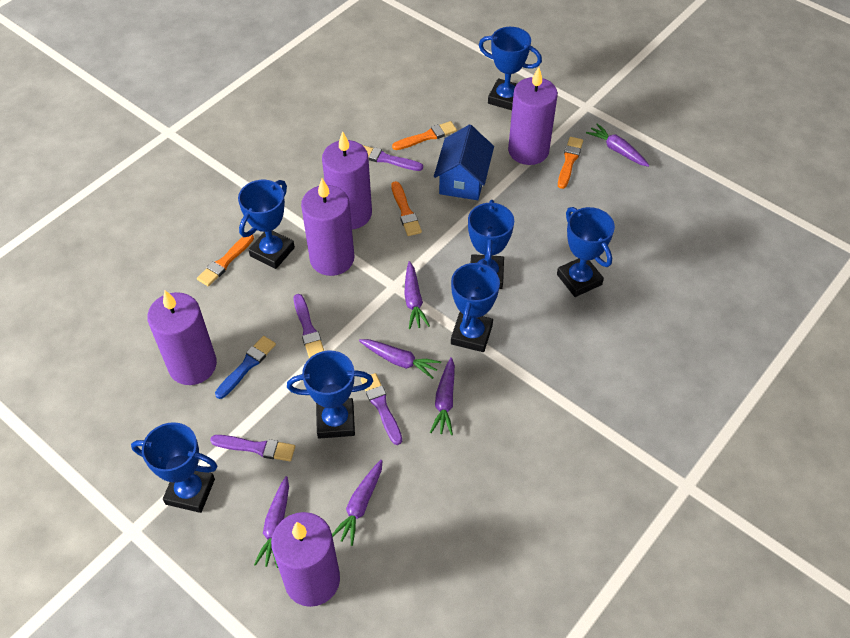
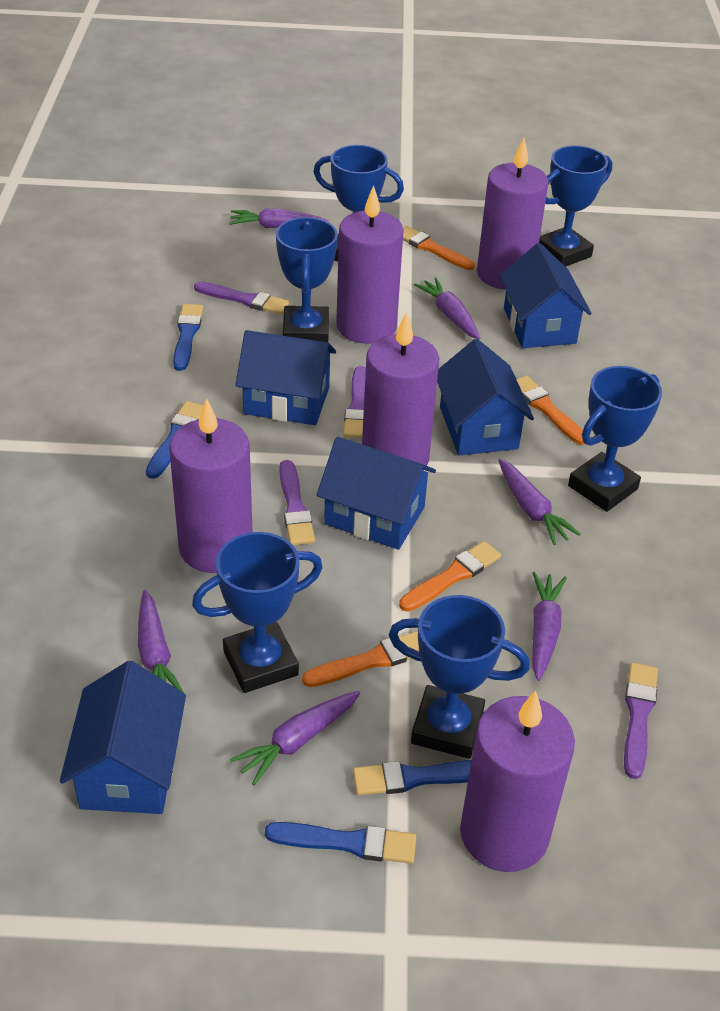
blue brush: [215,336,276,399] = 1 -> [146,401,204,479] [173,304,203,371] [265,822,416,864] [353,760,472,795] = 4
blue house: [434,125,494,200] = 1 -> [60,661,186,814] [235,330,336,425] [317,437,436,550] [437,339,534,456] [500,243,592,348] = 5
blue trophy: [131,422,217,513] [238,180,295,269] [287,351,373,439] [451,260,500,352] [468,200,514,289] [479,27,542,110] [557,207,615,297] = 7 -> [192,532,323,693] [276,217,338,342] [313,145,404,261] [388,595,530,759] [539,145,612,267] [568,366,662,512] = 6

